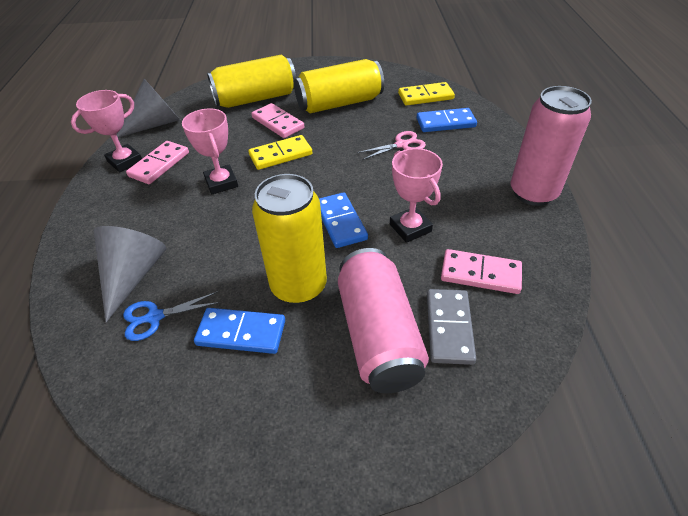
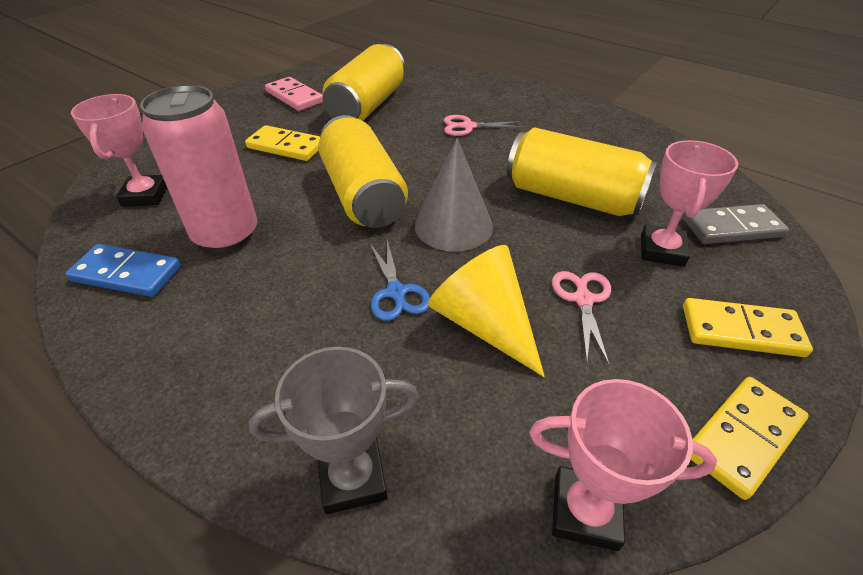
blue domino: [194,308,285,354] [319,192,368,248] [416,108,477,132] = 3 -> [66,244,181,297] = 1
grey cone: [94,226,166,322] [117,79,180,138] = 2 -> [415,138,493,251] = 1
grey trophy: none = 0 -> [249,347,419,514] = 1
pink can: [338,248,429,393] [510,86,592,206] = 2 -> [140,85,257,252] = 1
pink domino: [126,141,189,184] [251,103,304,138] [441,249,522,294] = 3 -> [265,77,323,111] = 1
pink scissors: [357,131,426,160] = 1 -> [444,115,524,136] [552,271,611,365] = 2
yellow cone: none = 0 -> [428,245,545,377] = 1
yellow domino: [248,135,312,170] [398,82,455,106] = 2 -> [245,125,320,161] [683,298,813,357] [691,377,809,500] = 3

